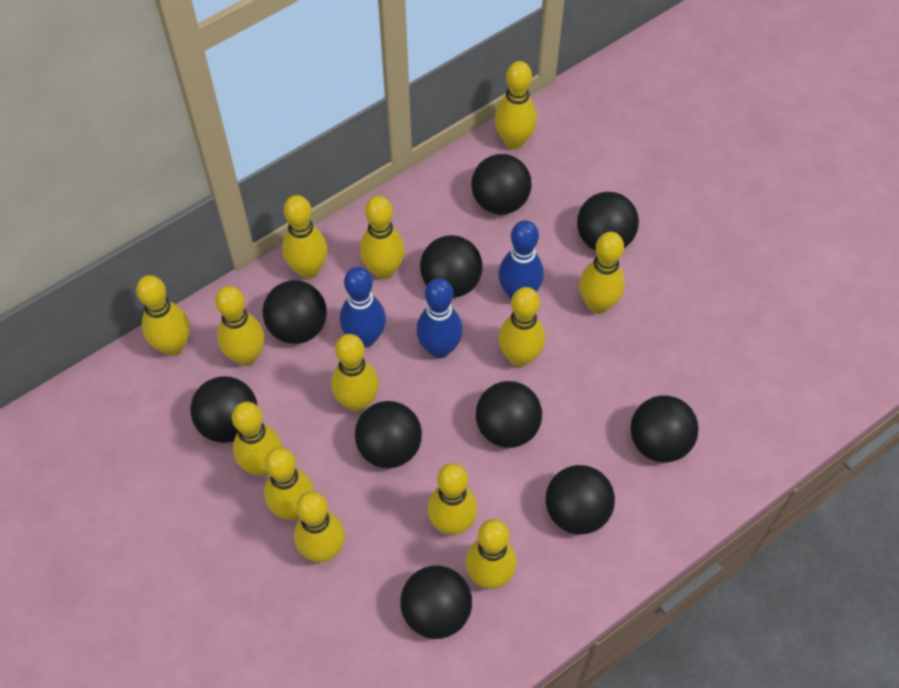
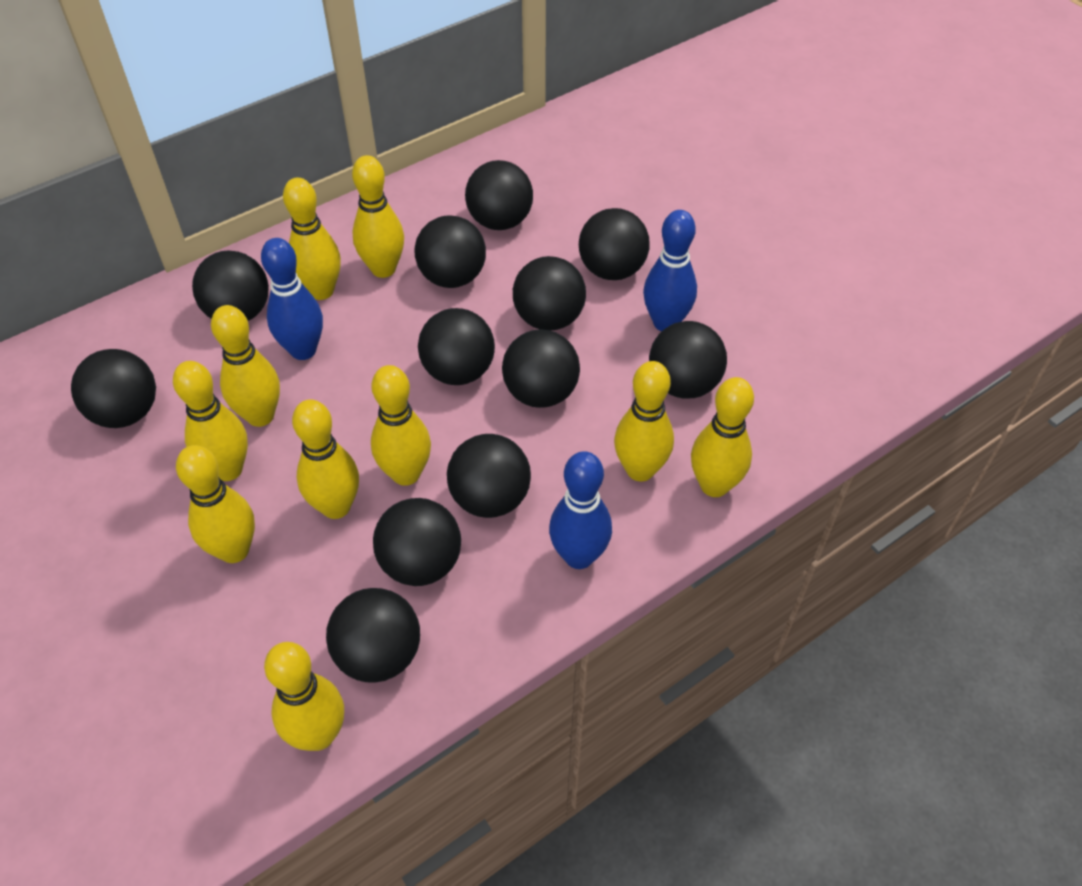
black ball: [190,376,257,443] [263,280,327,344] [355,401,422,468] [400,566,472,639] [420,235,482,298] [471,154,531,215] [476,381,542,448] [546,465,615,535] [577,192,639,251] [631,395,699,462] = 10 -> [71,349,156,428] [192,251,269,321] [326,588,420,683] [373,498,461,586] [415,216,486,288] [418,308,495,385] [447,434,531,518] [465,160,533,230] [502,329,580,408] [513,256,586,331] [579,208,649,280] [649,321,727,399] = 12
yellow bowling pin: [136,275,190,356] [215,286,264,366] [232,402,282,476] [264,447,314,520] [282,195,327,279] [294,491,345,562] [331,334,379,412] [360,196,405,279] [427,463,477,535] [466,519,517,589] [495,61,537,149] [498,287,545,367] [579,232,625,314] = 13 -> [173,361,248,481] [176,445,255,563] [211,305,280,427] [264,642,344,751] [283,178,341,300] [292,399,359,519] [352,155,404,278] [371,365,431,486] [614,361,674,481] [691,377,754,497] = 10

